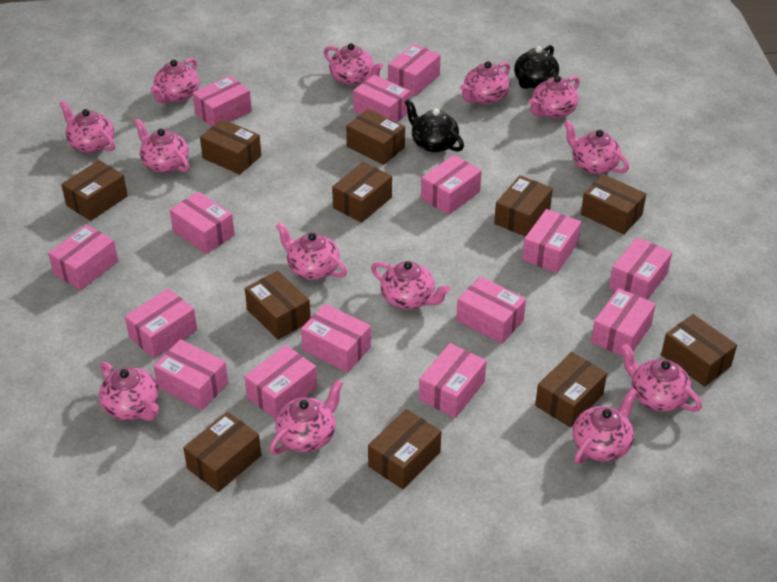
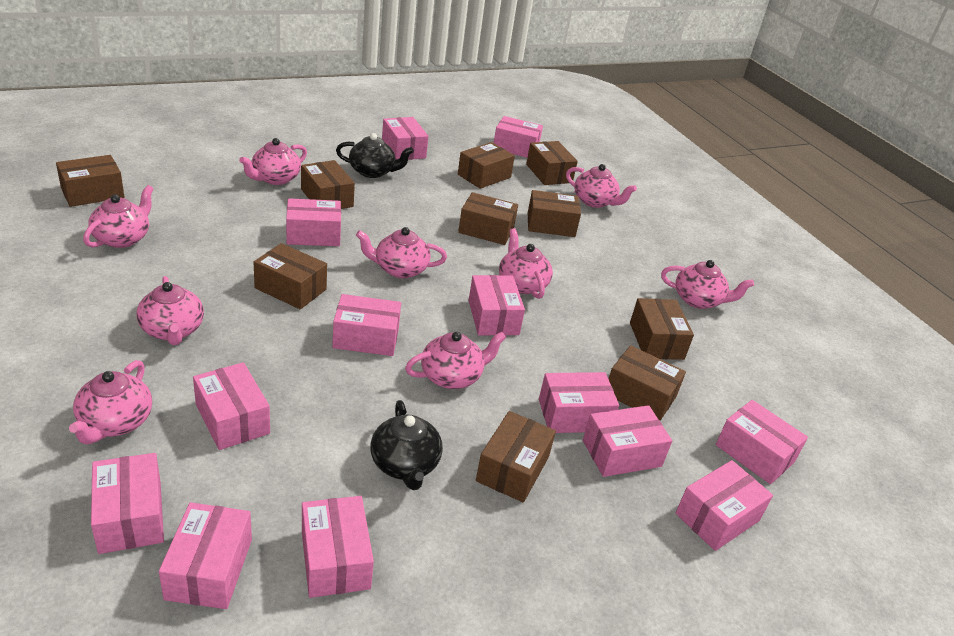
brown box: [61,160,128,221] [183,412,261,492] [200,119,261,175] [245,271,311,340] [332,162,392,223] [346,109,405,165] [368,409,441,489] [494,175,553,237] [535,352,607,428] [581,174,646,234] [661,314,737,387] = 11 -> [56,155,124,207] [254,243,327,309] [301,160,355,209] [458,142,515,189] [458,192,518,245] [476,411,556,503] [526,141,578,185] [528,190,581,237] [609,345,686,421] [630,298,694,360] = 10
pink box: [48,225,118,290] [125,288,197,359] [153,339,228,410] [170,192,235,254] [193,75,252,127] [244,345,317,419] [301,304,371,373] [353,75,410,122] [388,44,441,96] [419,343,486,418] [421,155,482,215] [457,276,526,344] [522,209,581,273] [591,288,656,357] [609,237,672,300] = 15 -> [91,453,164,554] [159,502,252,609] [193,362,270,450] [286,198,341,246] [302,496,374,598] [332,294,401,356] [382,117,429,160] [469,275,525,335] [494,116,543,158] [539,372,619,433] [583,405,672,477] [675,460,773,551] [716,400,808,484] = 13
pink teapot: [59,101,115,153] [99,362,159,421] [134,119,190,173] [150,58,199,103] [270,379,343,454] [276,222,347,280] [324,43,383,85] [371,261,450,309] [460,61,510,104] [529,75,580,118] [564,120,629,174] [573,388,638,464] [621,343,702,412] = 13 -> [69,360,152,444] [83,185,154,248] [136,276,204,345] [239,138,307,185] [356,227,447,278] [405,332,507,389] [499,228,553,299] [566,164,637,208] [661,260,754,309] = 9

